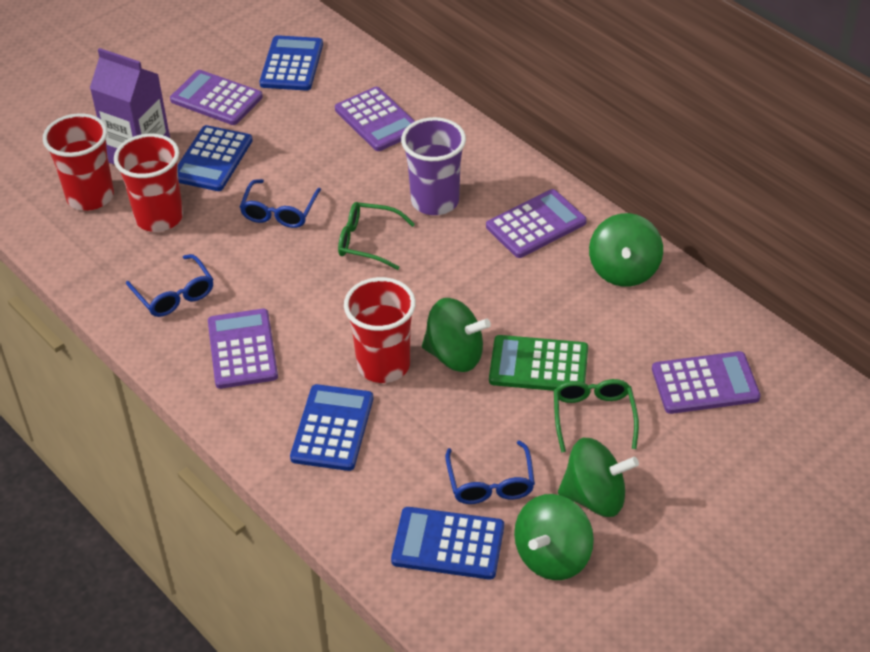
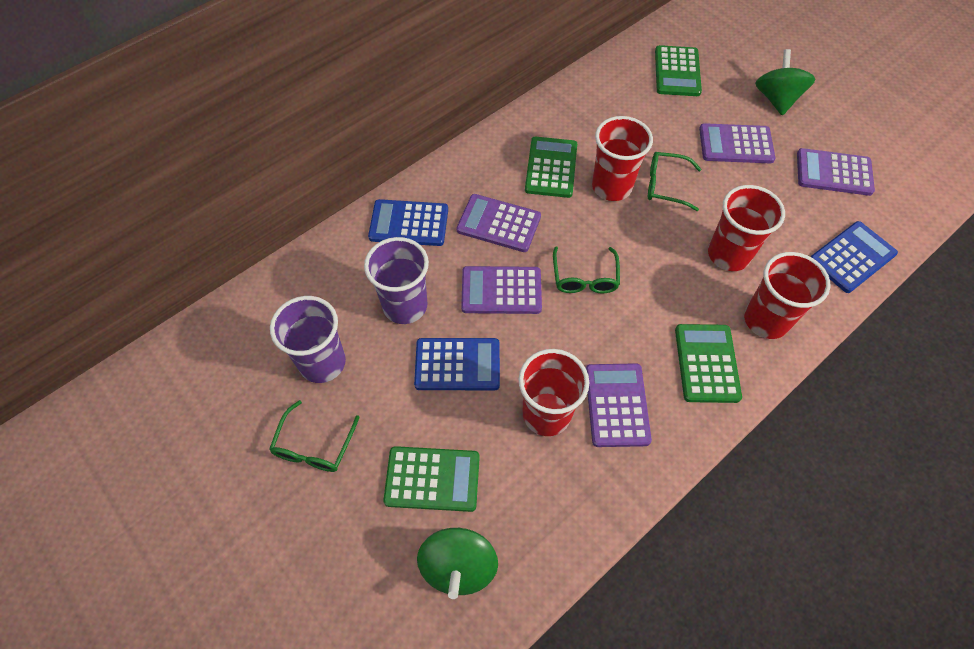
blue calculator: [178,125,253,191] [259,35,323,91] [290,384,373,471] [391,507,504,580] = 4 -> [368,199,448,246] [414,338,500,390] [811,221,898,293] = 3
blue glasses: [126,254,213,317] [240,179,321,228] [445,440,535,504] = 3 -> none = 0
green calculator: [489,335,588,391] = 1 -> [383,446,480,512] [525,137,577,198] [655,45,702,96] [675,324,742,403] = 4
green glasses: [338,202,415,270] [554,379,639,453] = 2 -> [269,400,360,472] [553,246,620,293] [648,152,701,211] = 3
green spinning top: [422,298,491,372] [514,494,594,580] [558,438,639,517] [589,213,663,287] = 4 -> [417,528,498,599] [755,49,816,116] = 2
purple carton: [90,48,170,165] = 1 -> none = 0
purple cup: [401,117,466,215] = 1 -> [270,296,346,383] [364,237,429,324] = 2
red cup: [43,113,114,211] [114,134,183,232] [344,277,416,383] = 3 -> [519,349,589,436] [592,116,653,201] [708,185,785,271] [744,252,830,339] = 4

